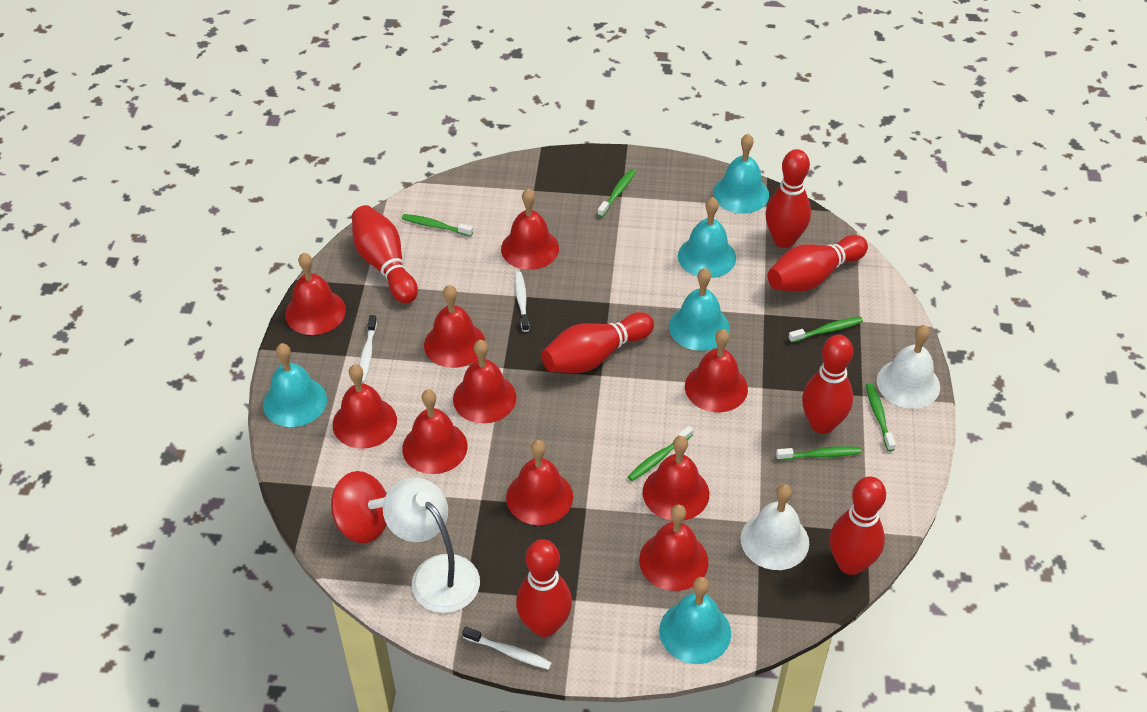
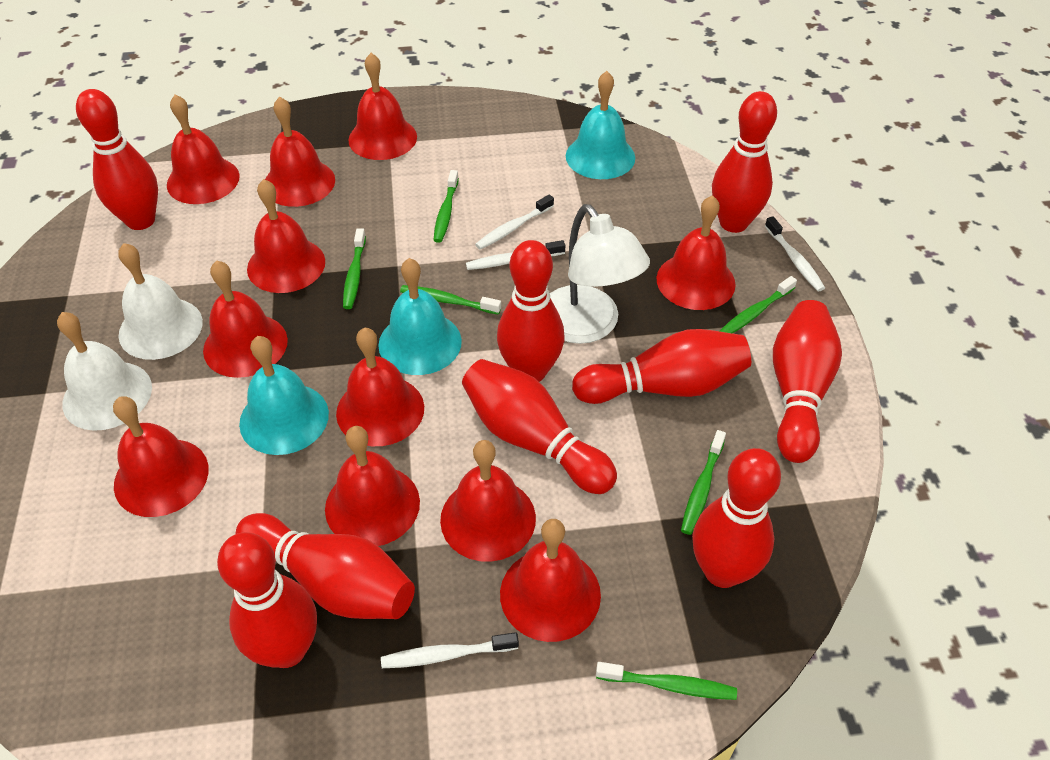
red bell: [285,253,346,335] [333,364,397,449] [402,389,468,474] [424,285,485,368] [453,340,516,423] [501,189,559,270] [506,440,573,525] [639,505,708,591] [643,436,709,521] [685,329,748,413] = 10 -> [113,396,209,517] [167,94,240,204] [203,260,288,378] [247,179,325,293] [265,97,335,207] [325,426,420,546] [336,327,424,446] [348,53,417,160] [440,440,536,562] [500,519,601,642] [657,195,736,310] = 11
red bowling pin: [352,205,418,303] [516,540,572,637] [541,312,654,373] [766,149,811,248] [767,235,868,291] [802,335,853,434] [830,477,886,575] = 7 -> [76,89,158,230] [217,532,317,668] [235,513,415,619] [462,359,617,494] [497,240,564,382] [572,329,751,404] [692,448,781,588] [712,91,777,233] [773,300,842,463] = 9
red spinning top: [331,471,387,543] = 1 -> none = 0
turquoise bell: [263,343,327,427] [659,577,731,664] [669,268,730,351] [678,197,736,278] [713,134,769,214] = 5 -> [239,336,329,455] [378,258,462,375] [566,71,635,179] = 3
white toothbrush: [359,315,377,383] [462,627,552,670] [514,272,529,332] = 3 -> [381,632,519,668] [466,240,565,270] [475,195,554,250] [765,216,825,291] = 4

